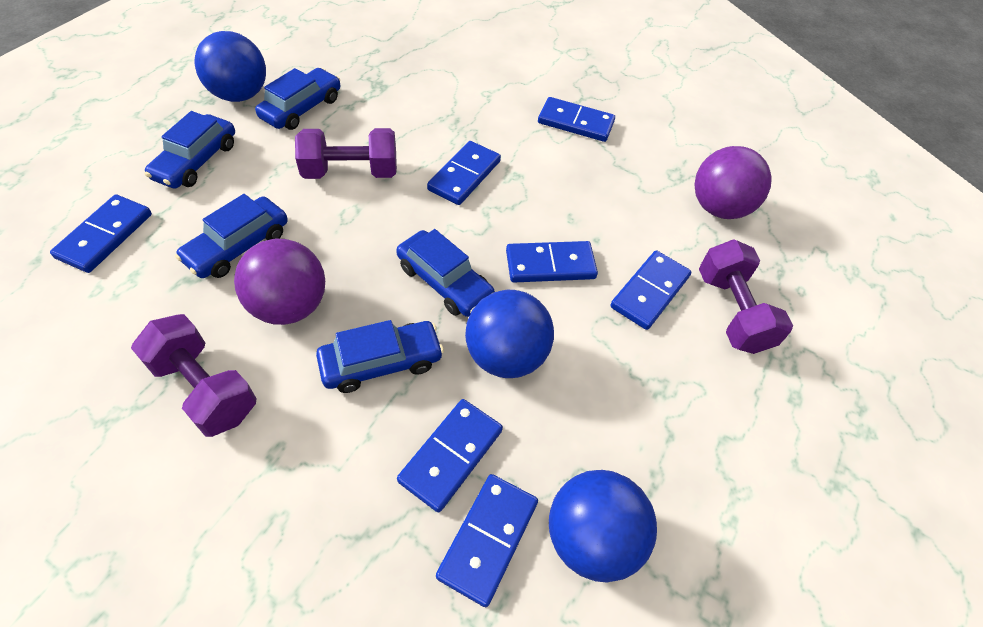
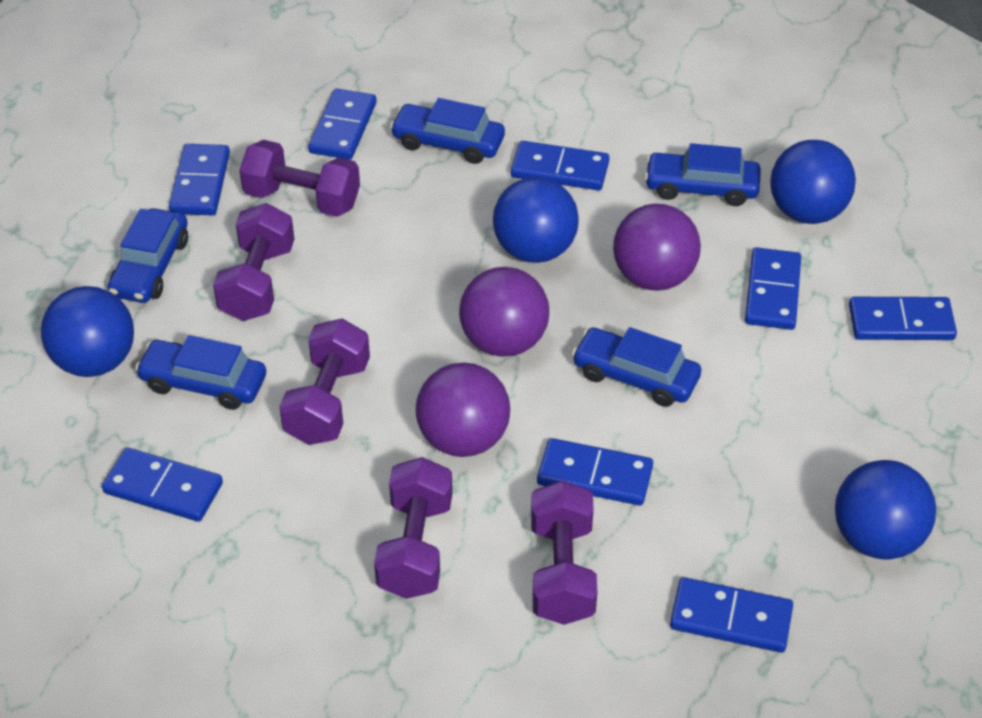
blue ball: [194,31,266,102] [465,290,554,378] [549,470,657,582] = 3 -> [41,286,134,377] [493,177,579,263] [770,140,856,224] [835,460,936,560] = 4
blue domino: [50,194,152,273] [397,399,503,512] [427,141,501,205] [436,474,538,607] [506,241,598,283] [538,97,615,142] [610,250,691,330] = 7 -> [102,447,223,522] [169,144,230,215] [308,89,377,160] [511,141,610,190] [537,438,653,506] [670,577,793,653] [745,247,801,330] [849,297,957,340] = 8
purple ball: [234,239,325,325] [694,146,771,219] = 2 -> [416,362,510,457] [459,267,549,357] [613,204,701,291] = 3
purple dumbbell: [131,314,257,437] [295,128,397,179] [699,239,793,354] = 3 -> [213,203,294,321] [239,140,360,217] [279,318,370,445] [374,457,453,599] [531,480,597,625] = 5

